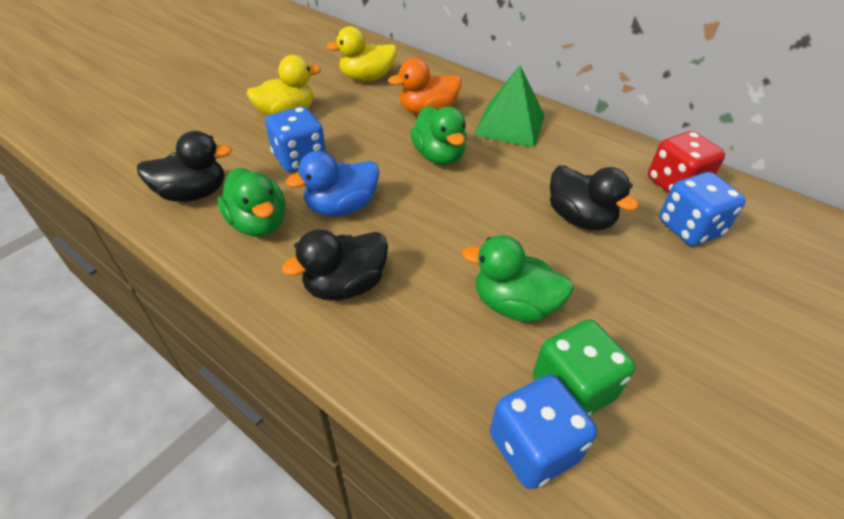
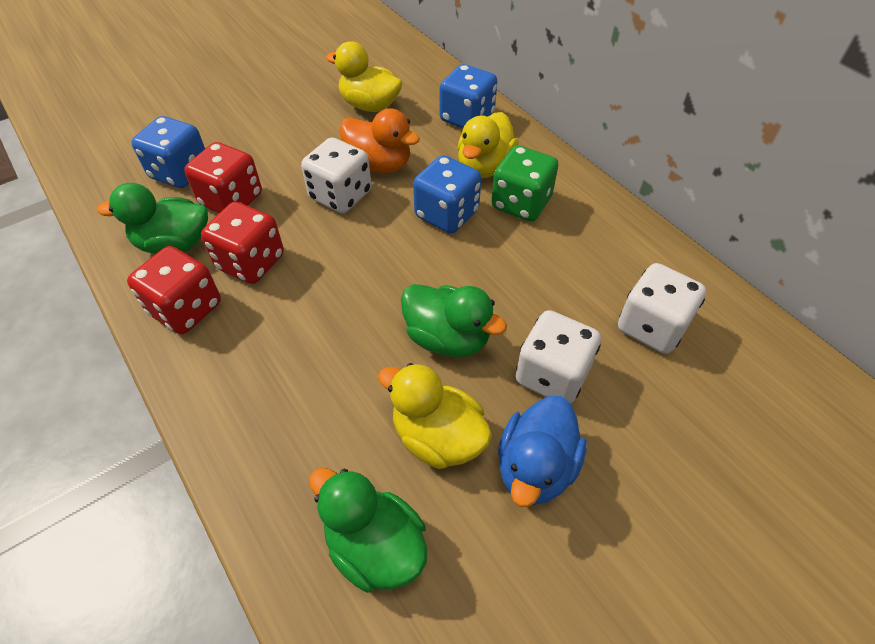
black duck: [137,131,232,202] [282,230,388,301] [550,166,639,231] = 3 -> none = 0
green pyramid: [473,65,545,148] = 1 -> none = 0
red dice: [648,131,725,193] = 1 -> [127,246,221,334] [184,142,262,213] [201,202,284,284] = 3
white dice: none = 0 -> [301,137,372,213] [515,310,601,404] [618,263,706,354] = 3
yellow duck: [247,55,321,116] [326,26,397,81] = 2 -> [326,41,402,112] [378,363,492,469] [457,112,519,178] = 3

